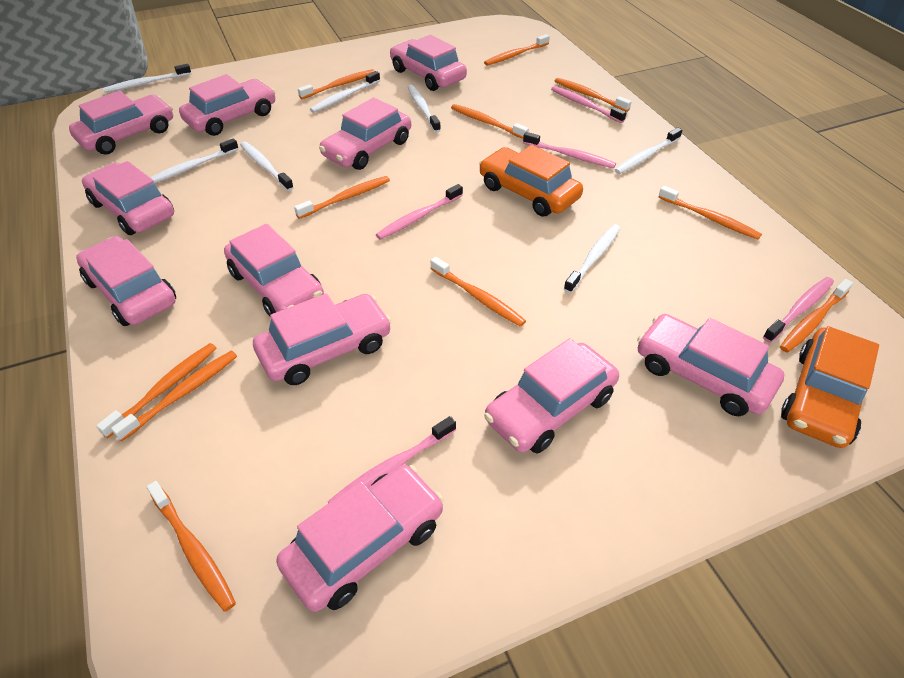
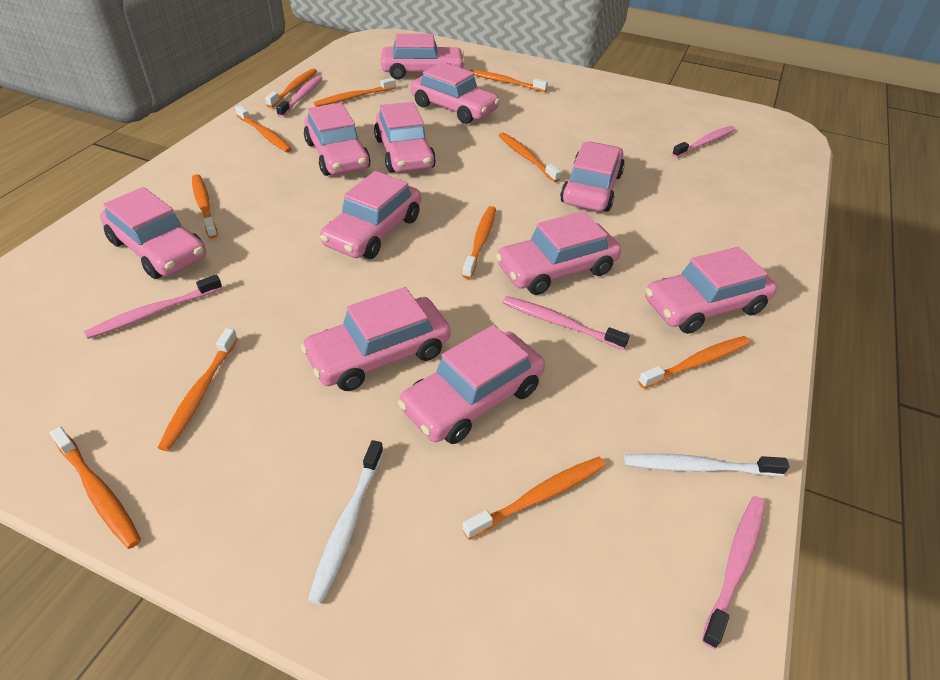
orange car: [479,145,583,217] [781,326,879,448] = 2 -> none = 0
white toothbrush: [103,64,191,93] [150,138,239,183] [240,142,294,191] [310,71,380,113] [408,85,441,133] [564,224,620,293] [615,127,682,174] = 7 -> [308,440,384,605] [624,453,790,476] = 2

